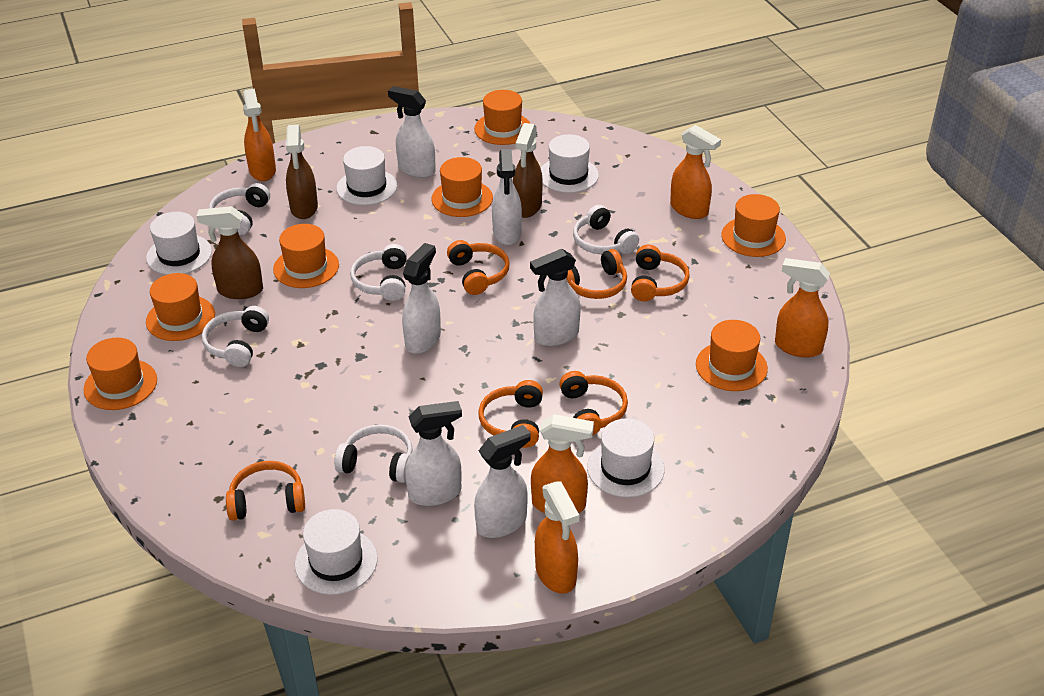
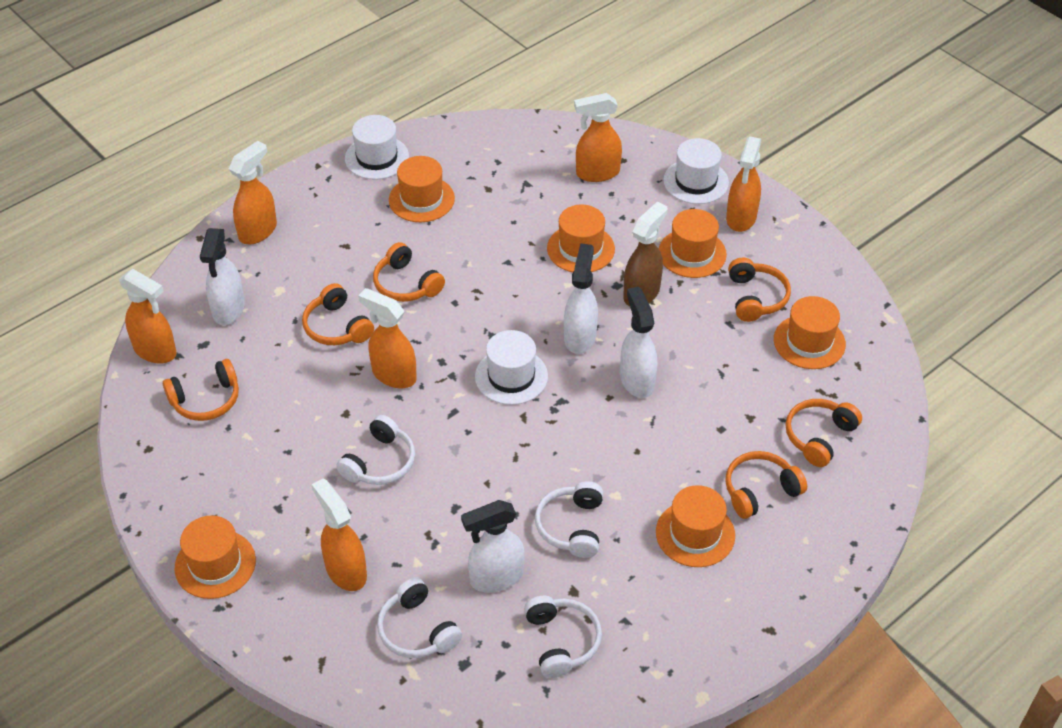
brown spray bottle: [197,206,263,299] [286,125,318,219] [513,123,543,218] = 3 -> [623,202,668,306] = 1
orange hat: [83,338,157,410] [146,273,215,341] [273,224,339,288] [431,157,493,217] [474,90,531,145] [696,320,768,391] [721,194,786,257] = 7 -> [174,515,256,599] [389,156,455,222] [547,204,615,272] [656,485,735,567] [659,209,727,278] [774,296,846,369] = 6
orange spray bottle: [243,88,276,181] [531,414,594,513] [535,481,579,594] [670,125,721,219] [775,258,830,358] = 5 -> [119,269,176,364] [229,141,277,245] [312,478,367,591] [358,288,417,388] [574,93,622,182] [726,136,761,232] = 6
white hat: [146,212,212,275] [295,509,378,595] [336,146,397,205] [541,134,599,193] [587,418,664,497] = 5 -> [345,115,409,180] [475,330,548,405] [663,138,729,204] = 3
white headphones: [202,306,269,367] [209,183,270,235] [334,424,413,483] [350,244,407,301] [573,205,639,254] = 5 -> [336,415,415,485] [377,577,462,658] [524,596,602,678] [535,481,603,558] = 4
white spray bottle: [388,86,436,178] [402,243,441,354] [405,401,462,506] [474,425,531,538] [492,149,522,245] [530,249,581,346] = 6 -> [200,228,245,325] [461,500,525,593] [564,243,598,354] [620,287,657,398] = 4

